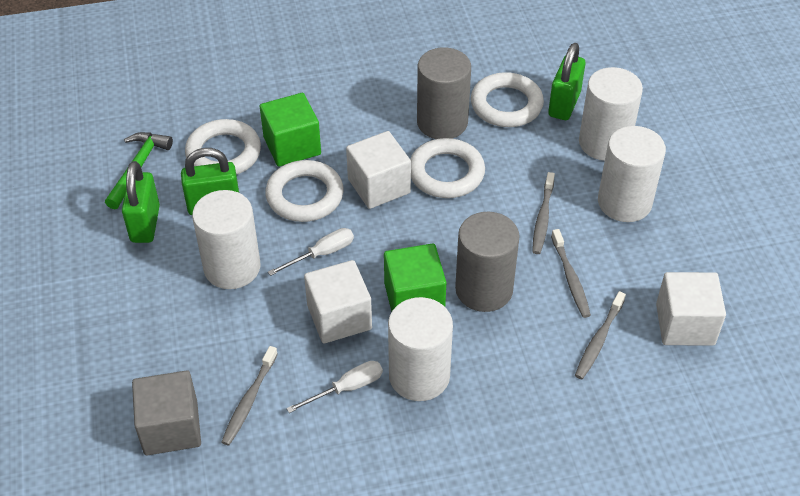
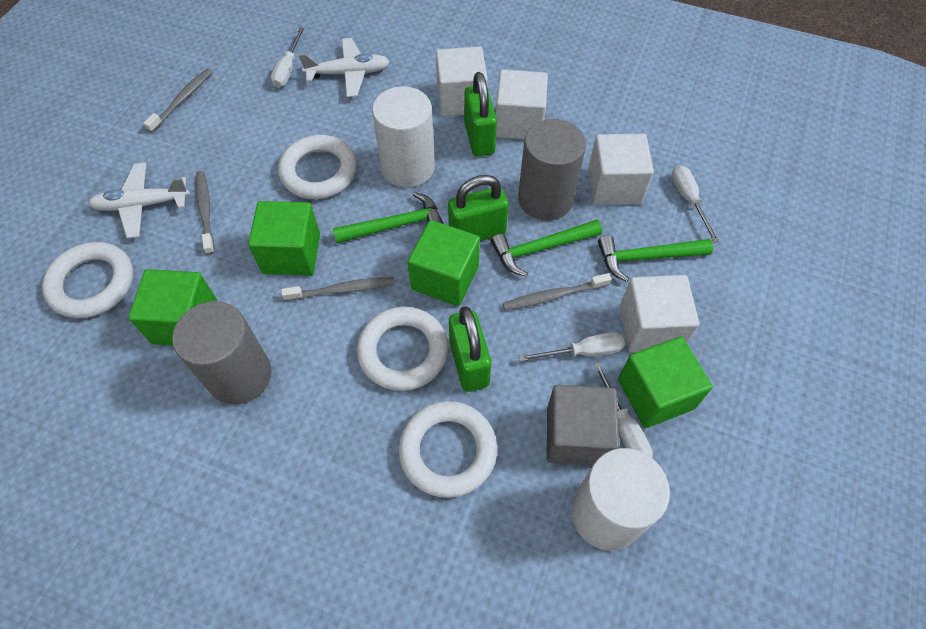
green cube: [260,93,321,167] [384,243,446,312] = 2 -> [128,269,217,345] [248,201,320,275] [408,220,480,306] [618,336,713,428] = 4
green hammer: [105,132,173,209] = 1 -> [333,192,444,243] [491,220,602,276] [598,235,713,282] = 3
white cube: [304,260,372,343] [346,131,411,209] [656,272,726,346] = 3 -> [436,46,488,116] [496,69,548,139] [588,134,654,205] [620,275,699,353] = 4
white cylinder: [192,190,260,289] [388,297,453,401] [579,67,643,161] [598,126,666,222] = 4 -> [372,87,435,187] [572,448,670,550] = 2
white plane: none = 0 -> [89,163,190,238] [299,38,390,97] = 2
white screwdriver: [268,228,354,276] [286,361,383,413] = 2 -> [271,27,304,88] [519,332,625,362] [594,362,653,458] [672,165,719,243] = 4

